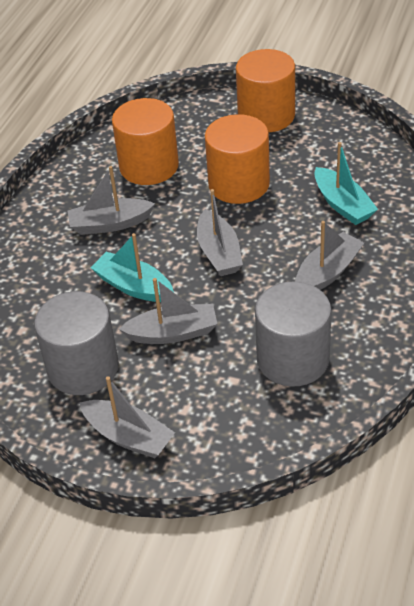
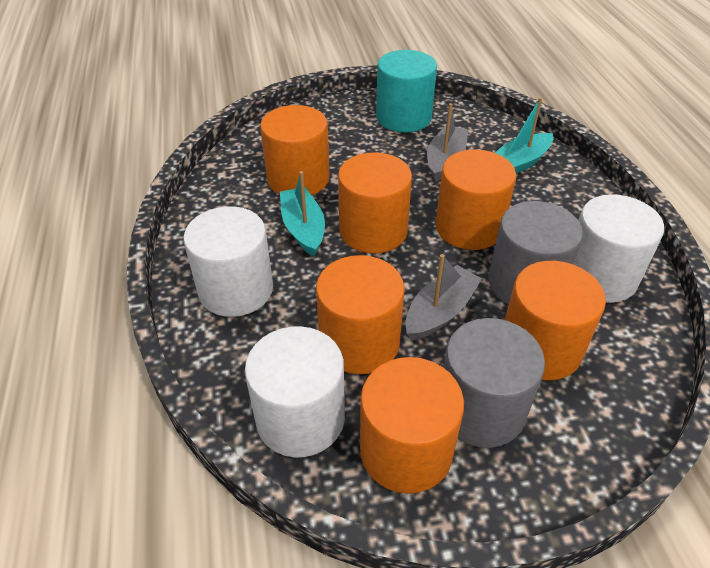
grey boat: [68,166,155,235] [79,376,175,458] [119,278,217,344] [197,189,243,276] [295,221,364,290] = 5 -> [405,254,482,341] [427,103,468,182] = 2
orange cylinder: [112,98,179,185] [205,114,270,204] [236,49,295,133] = 3 -> [260,105,330,195] [316,255,405,374] [338,152,412,254] [360,357,464,494] [435,149,516,250] [505,261,606,380] = 6
turquoise cylinder: none = 0 -> [376,50,437,133] = 1
white cylinder: none = 0 -> [184,206,273,317] [245,326,345,458] [573,194,664,303] = 3

